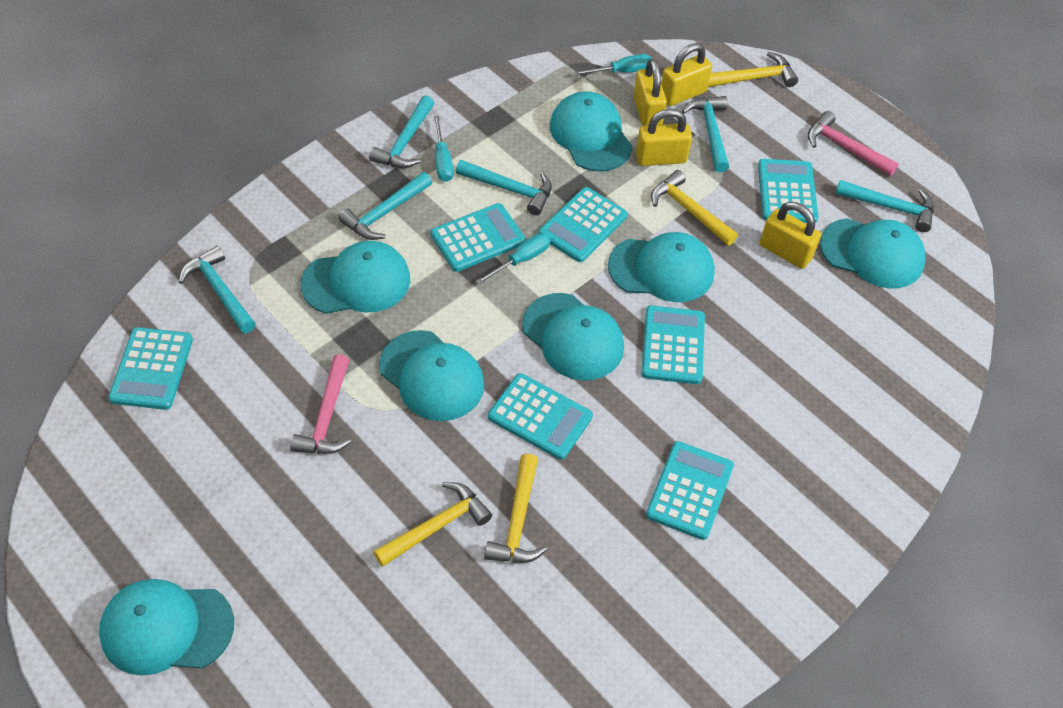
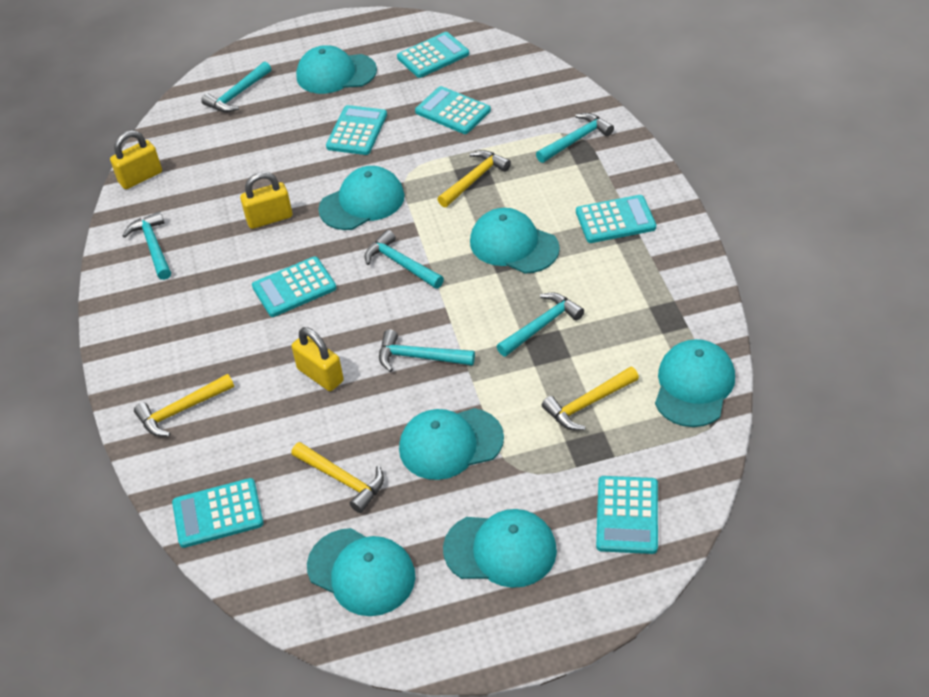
pink hammer: [290,354,351,454] [808,111,899,176] = 2 -> none = 0
turquoise screwdriver: [434,115,454,182] [475,233,550,285] [574,54,652,76] = 3 -> none = 0
yellow padlock: [633,59,667,126] [636,109,692,166] [661,43,712,106] [760,202,821,269] = 4 -> [110,130,162,189] [240,172,292,229] [292,327,344,391] = 3

